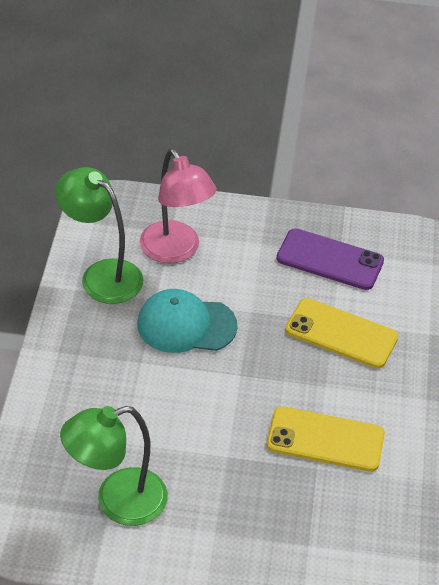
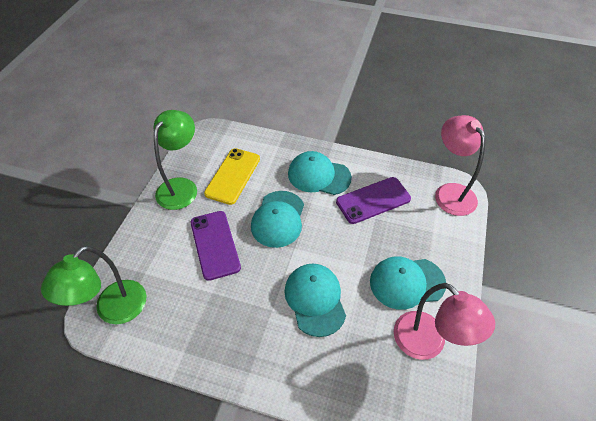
pink lamp: [140,149,217,263] = 1 -> [394,283,495,360] [435,115,485,216] = 2
purple phone: [276,228,384,290] = 1 -> [190,211,241,281] [336,177,411,224] = 2
turquoise cap: [137,289,238,353] = 1 -> [251,191,304,248] [284,264,346,337] [288,151,352,195] [370,256,446,310] = 4
yellow phone: [267,406,385,472] [285,298,398,368] = 2 -> [204,148,260,205] = 1

